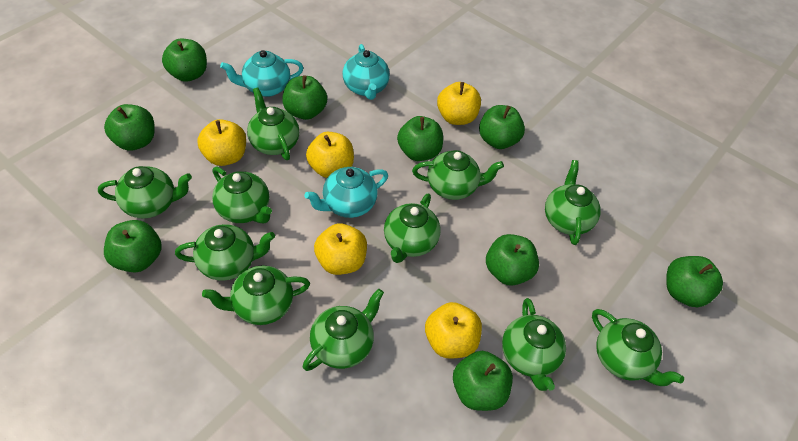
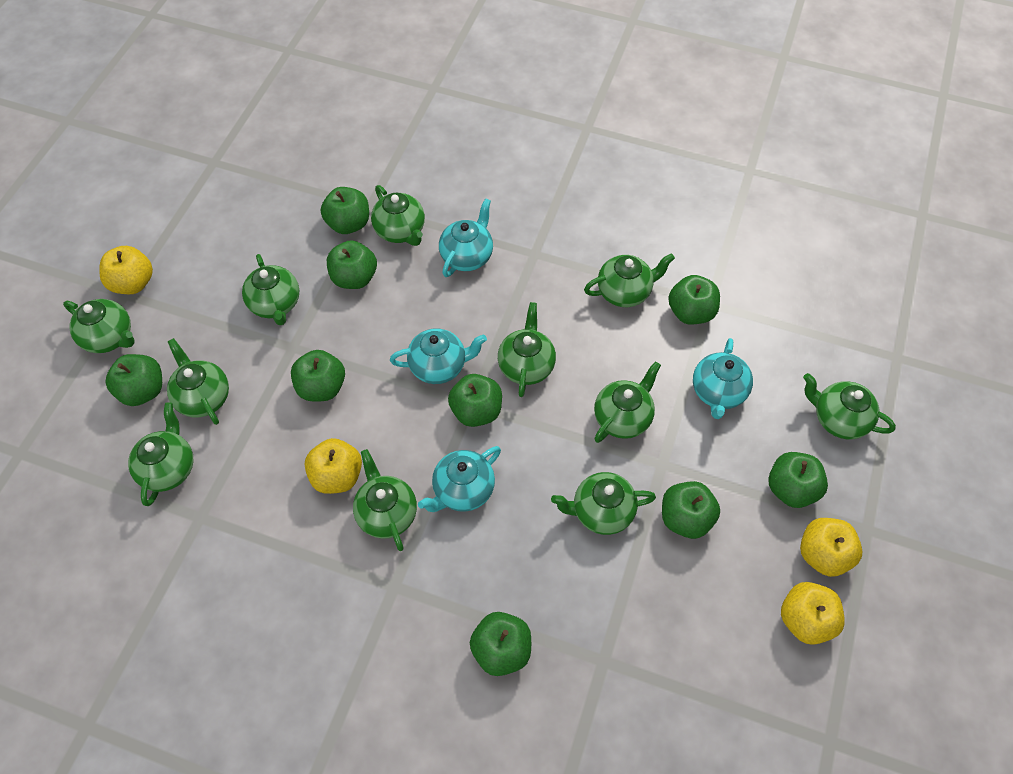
turquoise teapot: [220,50,303,97] [304,167,388,218] [343,44,390,100] = 3 -> [390,328,487,384] [418,446,501,512] [439,198,493,277] [693,338,753,419] = 4
yellow apple: [197,119,246,166] [306,132,354,178] [314,223,367,275] [425,302,482,359] [437,82,481,125] = 5 -> [100,246,153,294] [305,438,362,494] [781,582,845,645] [800,518,863,577] = 4

